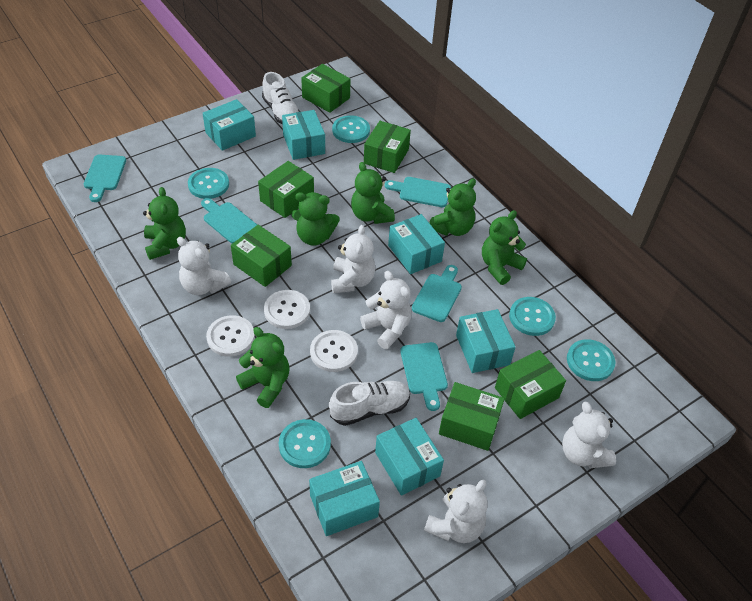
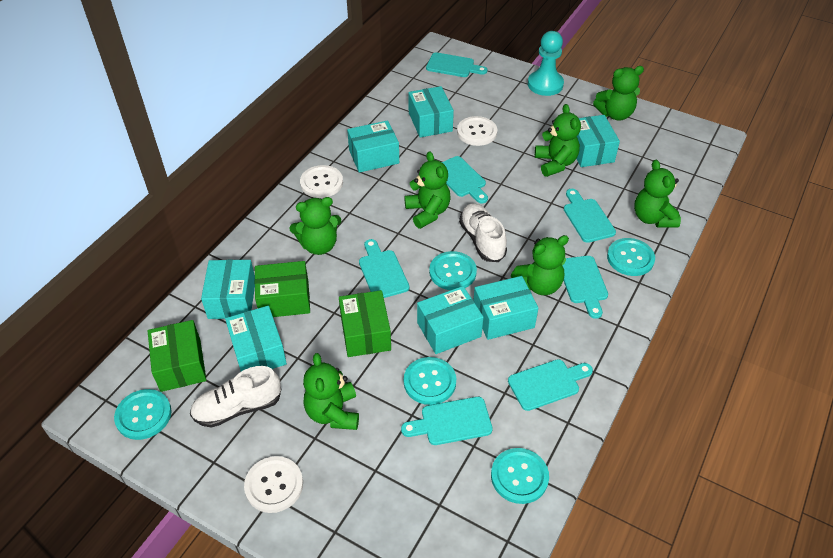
green box: [231,225,292,287] [258,161,314,218] [301,64,350,113] [364,121,411,173] [439,382,505,451] [495,350,566,419] = 6 -> [148,320,206,392] [255,261,310,317] [339,290,391,357] = 3
green teddy bear: [143,187,186,260] [236,327,289,408] [291,192,340,246] [351,162,395,224] [429,178,476,236] [482,210,527,285] = 6 -> [290,197,341,255] [303,353,359,430] [404,151,450,229] [511,235,569,295] [535,104,581,177] [593,66,644,121] [634,160,681,228] = 7
turquoise box: [203,99,256,151] [282,110,325,160] [309,461,380,536] [375,418,444,496] [388,214,445,274] [456,309,516,373] = 6 -> [201,260,255,319] [225,306,287,372] [347,120,399,173] [408,86,454,138] [417,286,484,354] [473,276,538,340] [576,115,620,167] = 7
turquoise cutting board: [84,155,126,202] [201,198,257,244] [385,177,451,207] [400,342,448,411] [412,265,462,322] = 5 -> [359,239,409,298] [401,397,493,445] [426,52,487,77] [442,156,488,203] [508,359,593,411] [562,256,608,319] [564,189,616,243] = 7
turquoise pawn: none = 0 -> [528,31,564,96] = 1
white teddy bear: [177,237,231,295] [331,225,375,293] [360,271,411,349] [424,480,488,543] [562,402,616,468] = 5 -> none = 0

